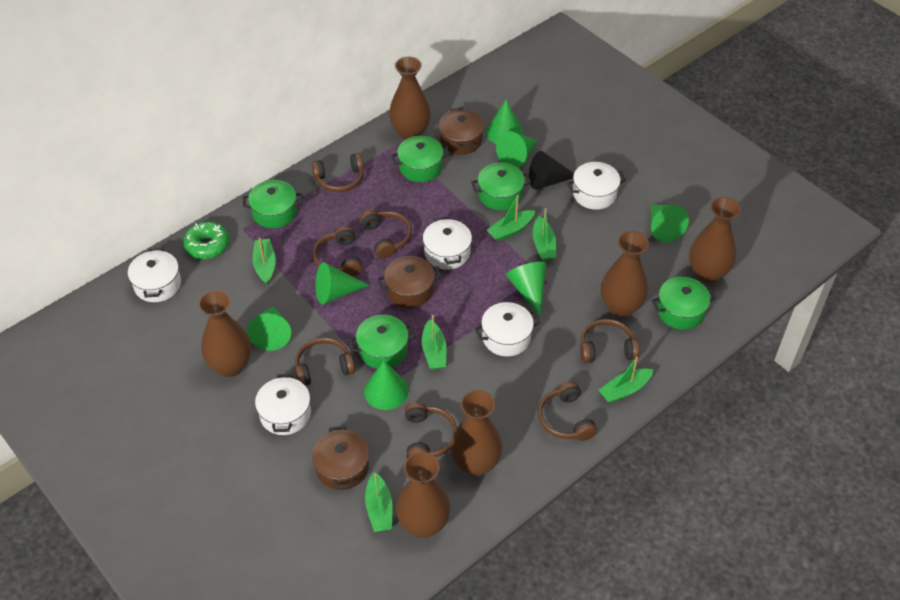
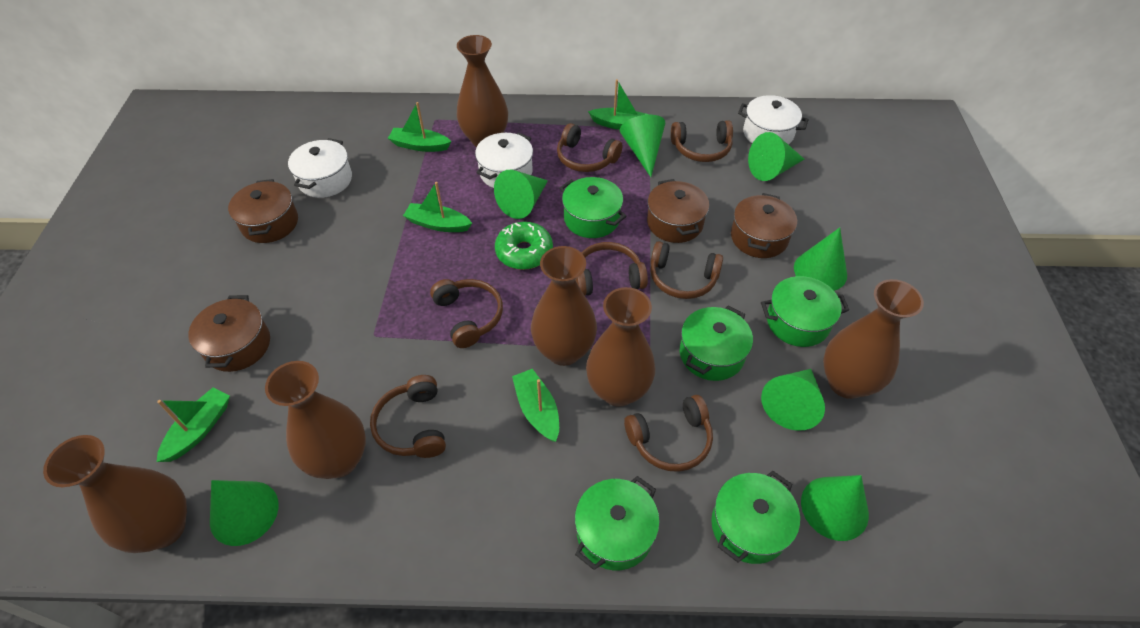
black cone: [529,151,574,190] = 1 -> none = 0
brown pot: [312,426,369,490] [377,256,441,308] [439,108,484,155] = 3 -> [188,295,270,372] [228,179,298,243] [647,179,709,243] [731,193,797,258] = 4
green boat: [253,238,276,285] [365,472,392,532] [422,315,446,370] [487,195,535,242] [533,208,556,261] [599,357,653,403] = 6 -> [157,387,230,462] [388,102,452,152] [403,182,472,232] [512,369,559,442] [588,79,650,130] = 5
white pot: [128,248,181,302] [255,374,311,435] [423,217,472,270] [475,302,540,356] [567,162,626,210] = 5 -> [288,138,352,198] [475,132,533,188] [738,95,809,145] = 3

